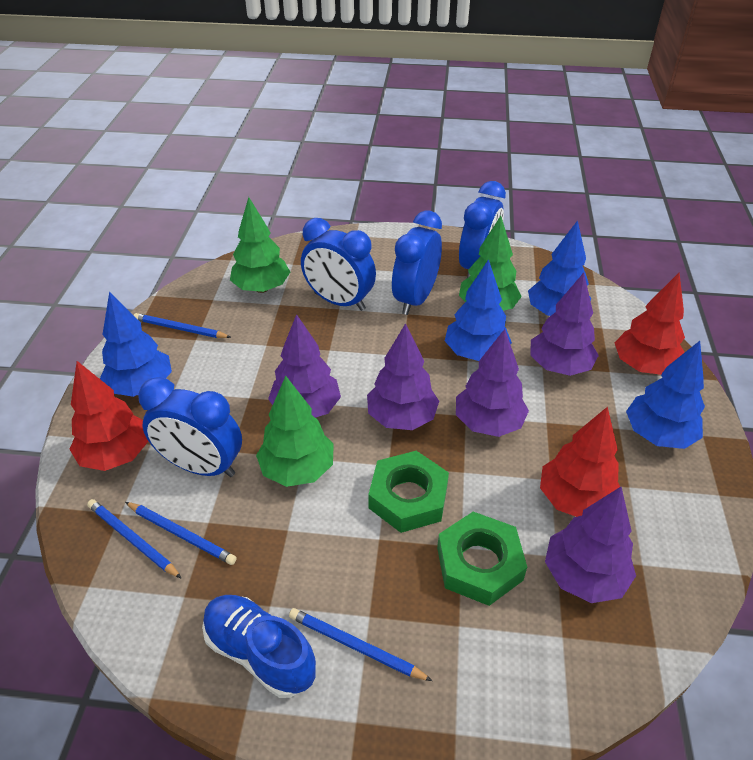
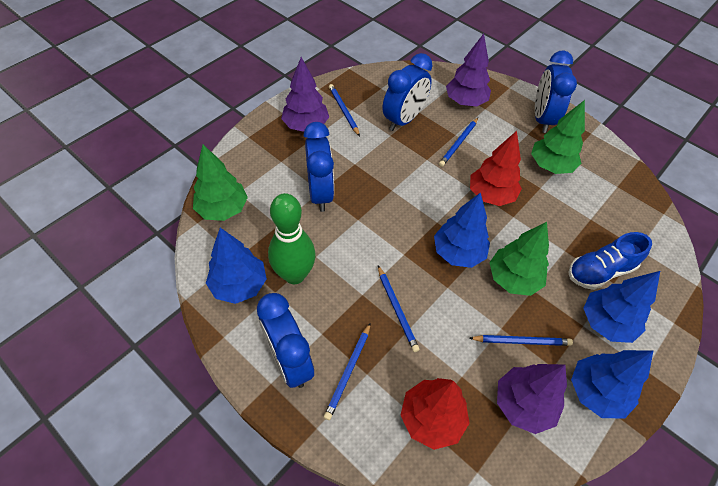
blue pencil: [87,499,182,579] [125,502,237,565] [134,313,231,338] [289,608,432,681] = 4 -> [324,323,370,420] [329,84,360,136] [378,266,420,352] [439,118,478,167] [469,335,573,346] = 5
green bowling pin: none = 0 -> [268,193,316,284] = 1
green nut: [368,451,449,533] [437,512,527,606] = 2 -> none = 0
purple tree: [268,314,341,418] [367,323,439,430] [456,329,529,437] [530,273,599,376] [545,487,636,603] = 5 -> [281,57,329,132] [446,34,491,106] [497,364,567,434] = 3
red tree: [69,361,148,471] [540,407,620,517] [615,273,685,375] = 3 -> [401,378,469,450] [470,131,522,206] = 2

